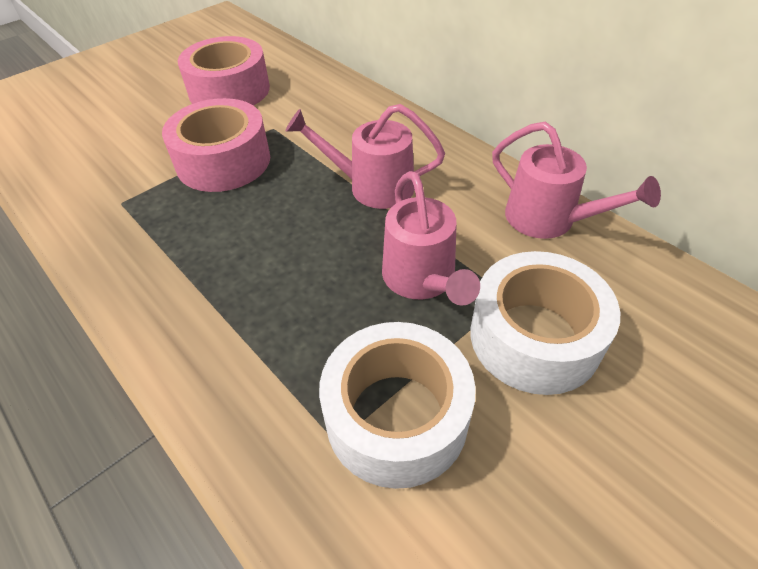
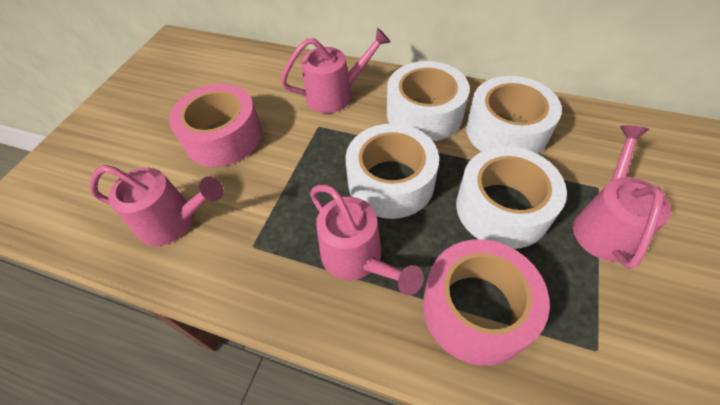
pink watering can: [285,104,445,209] [382,171,480,306] [492,122,661,239] = 3 -> [89,165,224,246] [281,28,391,113] [310,185,424,296] [573,125,671,269] = 4
white tape: [319,322,476,489] [471,251,620,395] = 2 -> [346,123,439,219] [387,61,470,141] [456,146,567,249] [466,76,562,154] = 4

